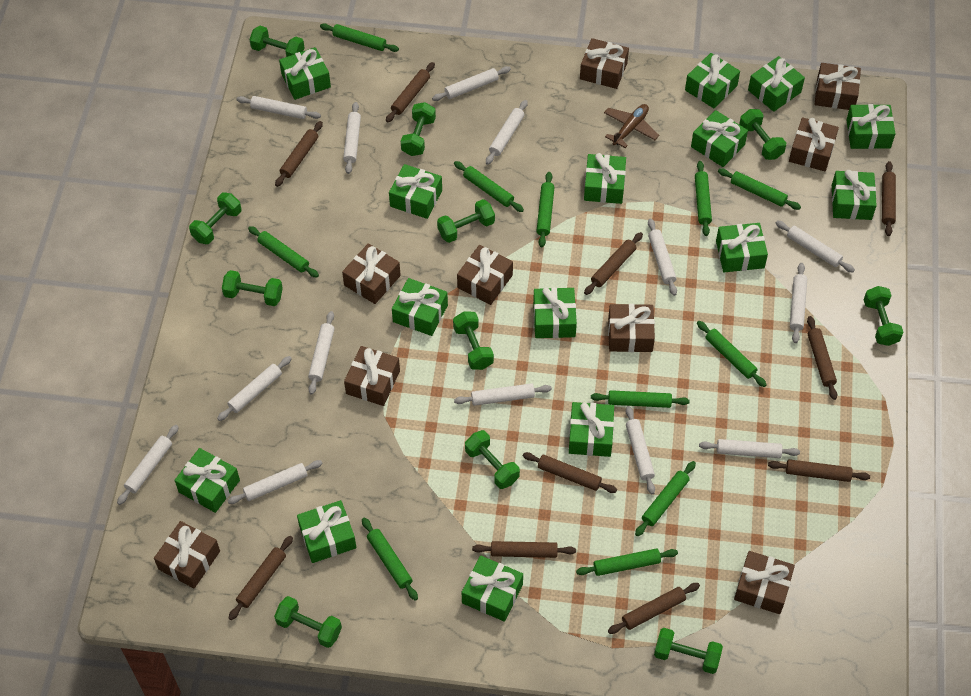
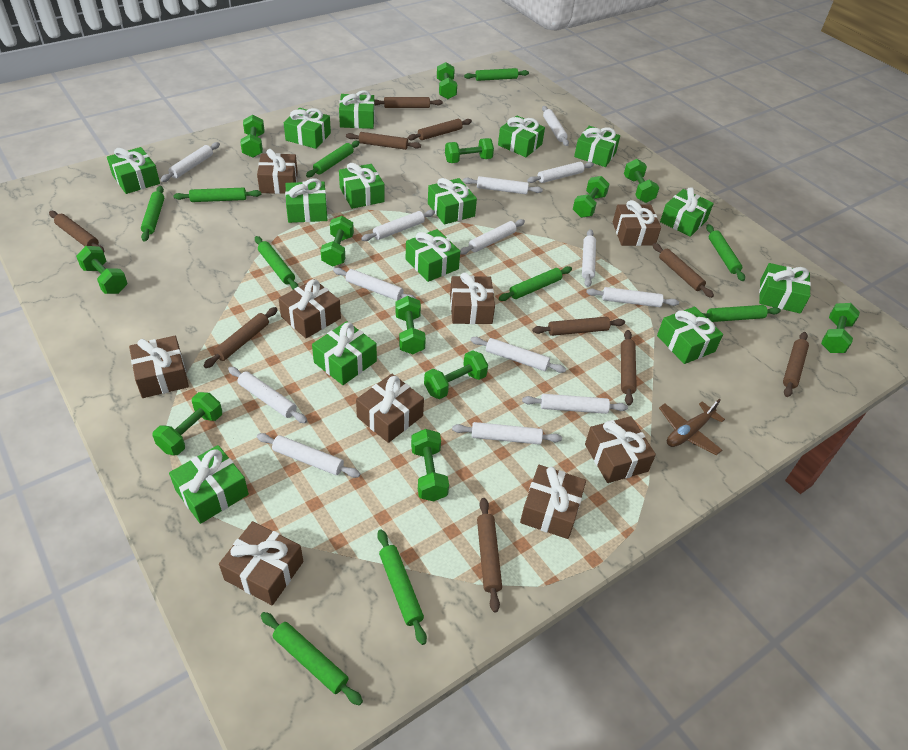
green dumbbell: [189,192,241,244] [222,270,283,306] [249,26,305,57] [274,596,342,648] [401,102,436,156] [437,199,495,243] [453,311,494,370] [465,430,520,489] [654,628,723,674] [739,109,786,160] [863,286,904,346] = 11 -> [76,246,128,294] [152,392,222,455] [240,115,265,158] [321,216,354,267] [395,296,426,354] [411,429,449,501] [424,350,488,399] [437,62,457,99] [445,138,494,163] [573,176,610,218] [624,159,659,203] [821,303,860,353] = 12
green gift: [174,448,240,513] [279,47,331,100] [297,500,356,563] [389,164,442,219] [392,278,448,336] [462,555,523,622] [533,287,577,338] [569,402,614,457] [584,153,626,204] [685,53,740,108] [691,110,748,167] [716,223,768,272] [748,56,805,112] [832,170,877,220] [846,104,896,149] = 15 -> [107,147,160,194] [169,445,249,524] [284,108,331,149] [285,178,327,223] [312,321,377,385] [339,90,375,129] [339,163,385,209] [406,229,460,282] [428,178,477,224] [498,116,545,157] [574,126,620,167] [657,307,723,364] [660,187,714,237] [759,263,811,313] = 14
green rolling pin: [248,226,319,278] [320,23,399,52] [362,518,418,601] [454,161,524,212] [537,172,554,247] [576,548,678,576] [591,390,690,408] [635,461,696,536] [695,161,712,236] [697,321,767,387] [718,168,801,210] = 11 -> [141,186,164,242] [174,188,261,202] [255,236,299,290] [260,612,363,706] [306,141,360,177] [377,529,427,645] [464,68,529,81] [499,266,572,301] [702,305,781,322] [706,224,745,281] = 10

